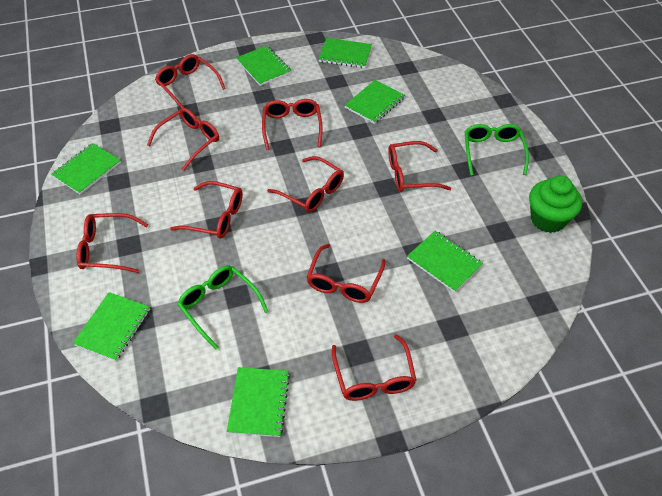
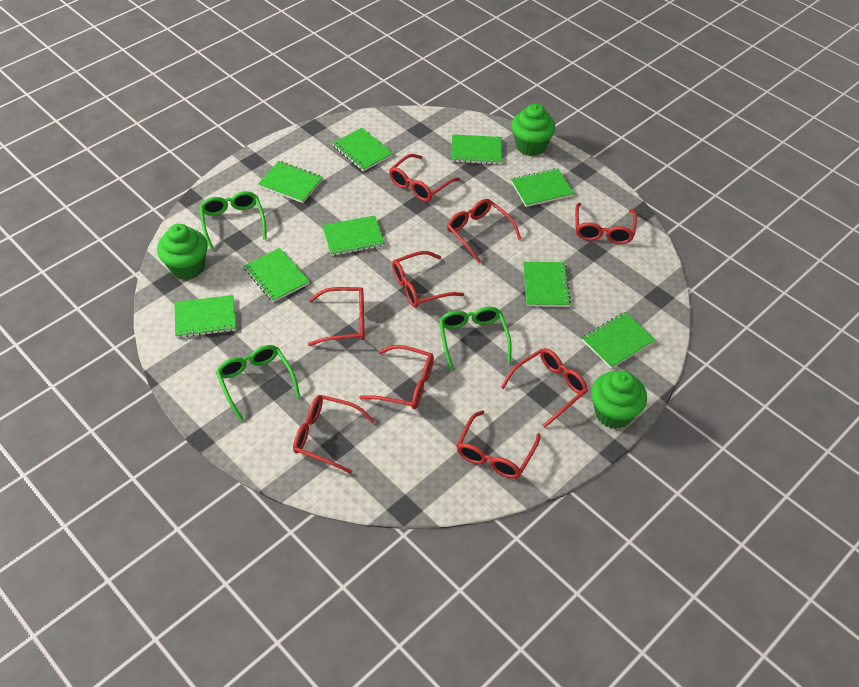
green cupcake: [529,176,582,233] = 1 -> [157,224,208,280] [511,103,556,156] [591,371,647,429] = 3
green glasses: [177,265,269,350] [465,124,529,176] = 2 -> [200,191,267,250] [216,345,300,422] [439,307,512,371] = 3
green notebook: [51,143,121,194] [73,292,150,361] [227,367,290,437] [236,46,291,86] [319,38,372,68] [345,80,405,124] [407,231,483,293] = 7 -> [174,295,236,338] [244,248,310,302] [258,161,323,203] [322,215,385,256] [332,128,393,172] [451,134,502,165] [511,168,574,207] [523,262,571,307] [582,312,656,369] = 9

